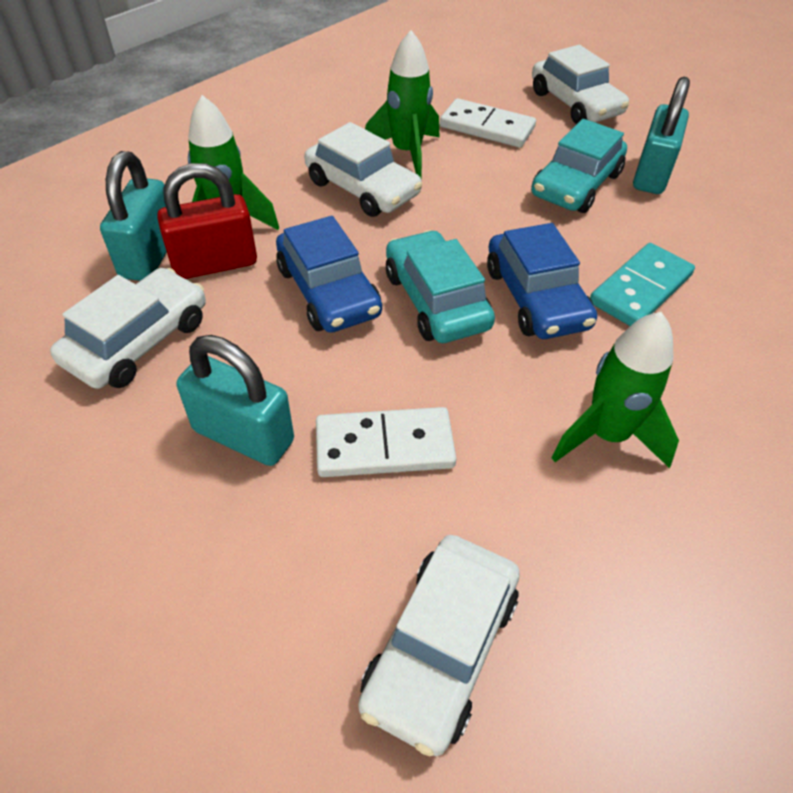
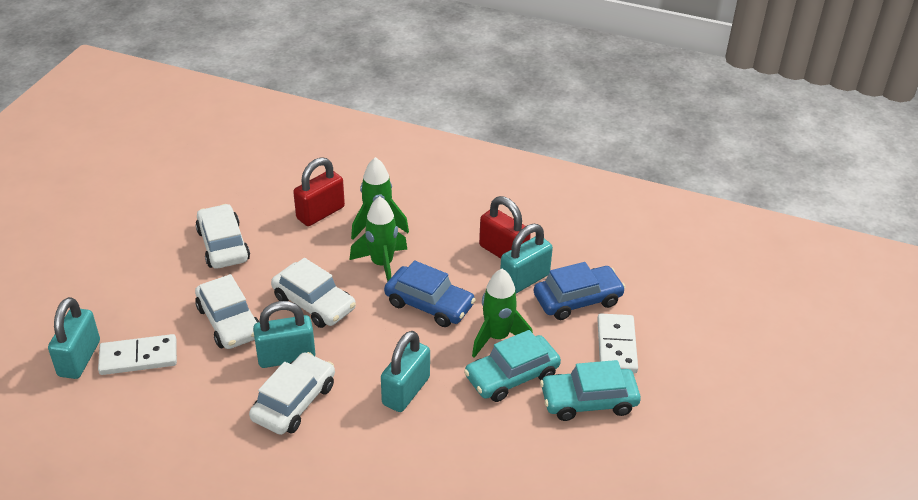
red padlock: [157,163,257,279] = 1 -> [293,157,345,226] [479,196,531,259] = 2
turquoise domino: [590,243,695,326] = 1 -> none = 0
turquoise padlock: [100,151,167,281] [177,335,294,466] [633,77,690,194] = 3 -> [48,297,100,379] [253,301,315,368] [381,331,430,412] [500,224,553,294] = 4

